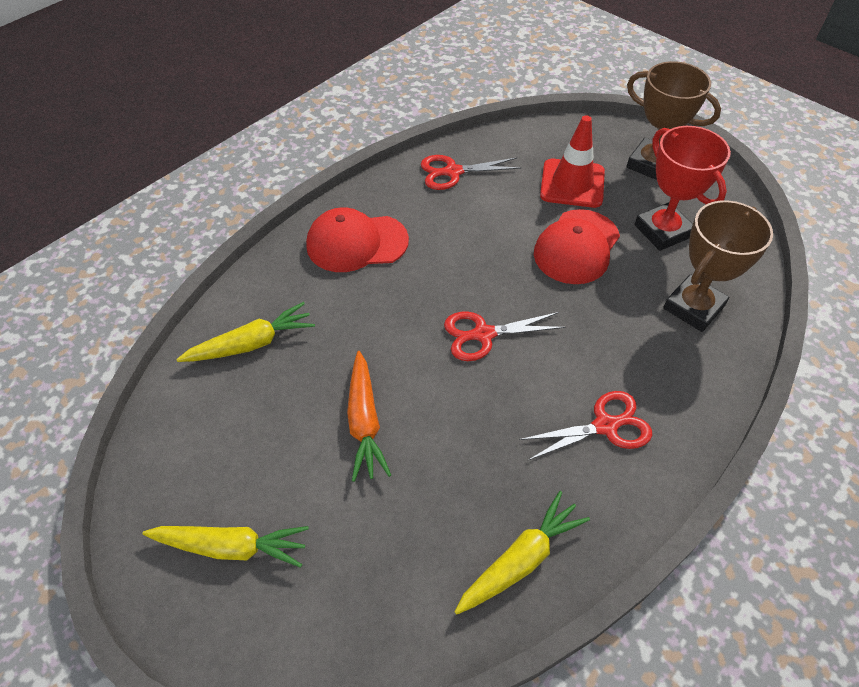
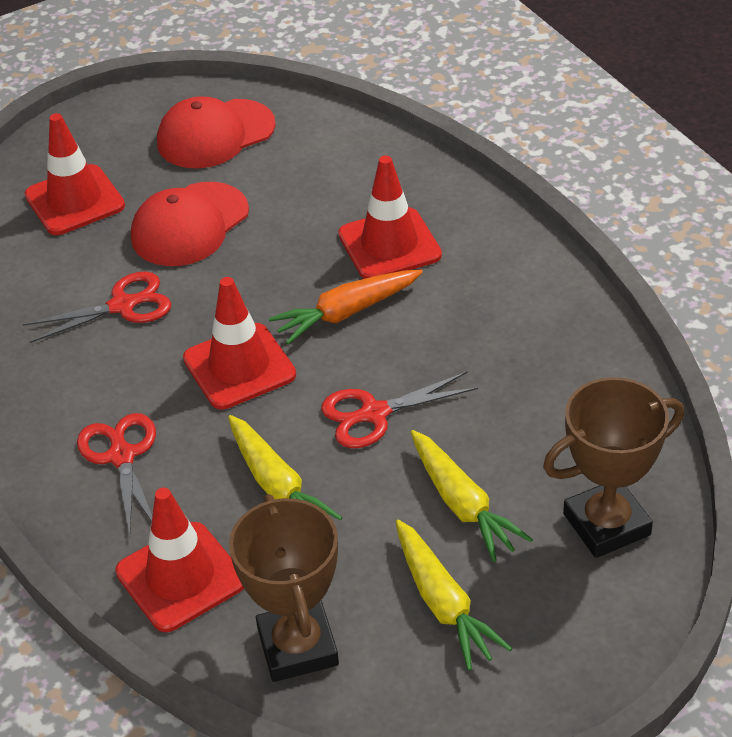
red traffic cone: [540,115,605,208] = 1 -> [25,113,125,235] [115,488,244,632] [183,277,296,410] [338,156,442,279] = 4
red trophy: [635,126,731,251] = 1 -> none = 0

